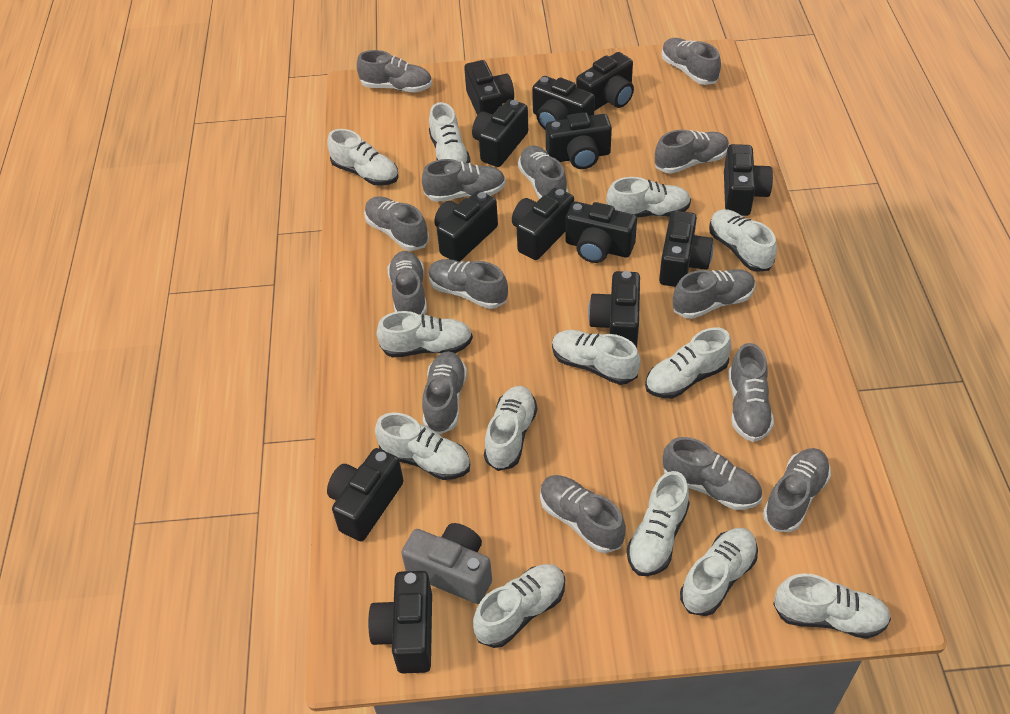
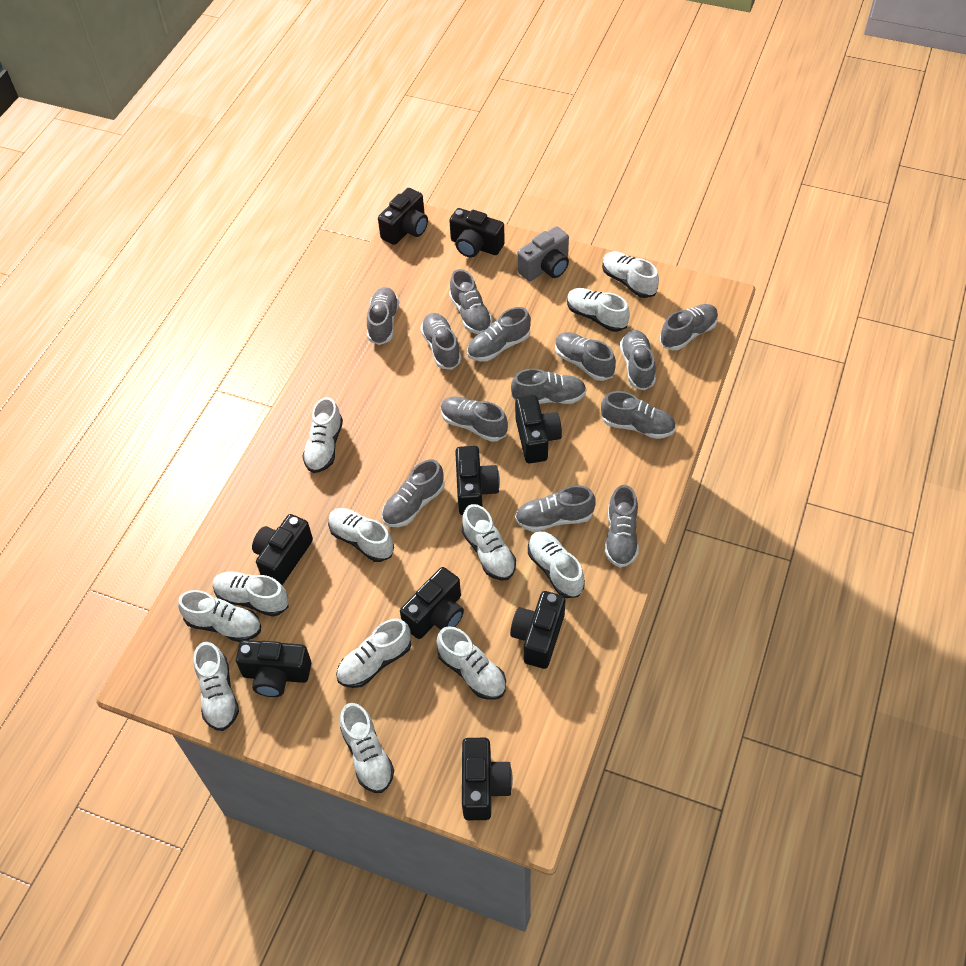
black camera: [327,448,404,541] [368,571,432,673] [434,190,498,262] [464,60,514,115] [472,99,528,167] [512,188,574,260] [532,76,595,130] [546,112,612,169] [565,201,637,263] [576,52,634,111] [588,271,640,348] [659,211,713,287] [724,144,773,216] = 13 -> [236,640,311,697] [252,514,313,585] [378,188,428,245] [400,567,464,639] [449,208,505,257] [455,446,500,515] [462,738,513,820] [510,591,565,669] [515,395,562,463] = 9
grey shoe: [357,50,432,93] [364,196,429,251] [387,251,427,315] [422,159,506,202] [422,351,467,434] [428,259,508,309] [518,145,568,199] [540,475,626,553] [655,130,729,174] [661,38,721,85] [663,437,762,510] [673,269,755,319] [729,343,774,442] [763,448,831,532] = 14 -> [367,287,399,345] [382,459,445,527] [420,313,461,369] [441,396,508,442] [449,269,493,334] [467,307,531,361] [511,369,586,404] [515,485,596,532] [555,332,616,381] [601,391,676,439] [605,485,639,567] [620,330,656,390] [660,304,718,350] = 13
white shoe: [328,129,399,186] [375,413,470,480] [377,311,473,358] [429,102,470,163] [473,564,565,648] [484,386,537,471] [552,330,641,385] [606,177,691,218] [627,471,690,576] [645,327,731,398] [680,528,758,616] [709,209,777,272] [773,574,891,639] = 13 -> [178,590,261,642] [194,642,239,731] [213,572,289,617] [302,397,343,473] [328,508,394,562] [336,618,411,688] [340,703,394,793] [437,626,506,700] [462,504,516,581] [528,531,585,598] [567,288,630,332] [602,251,659,298] = 12

